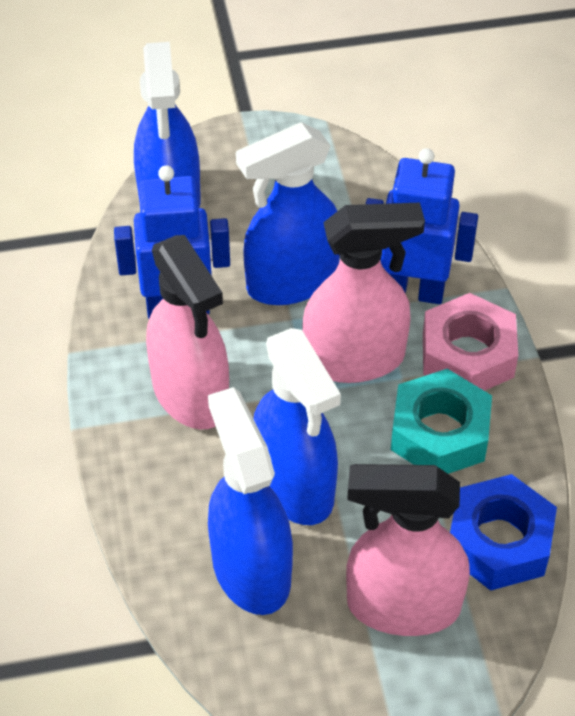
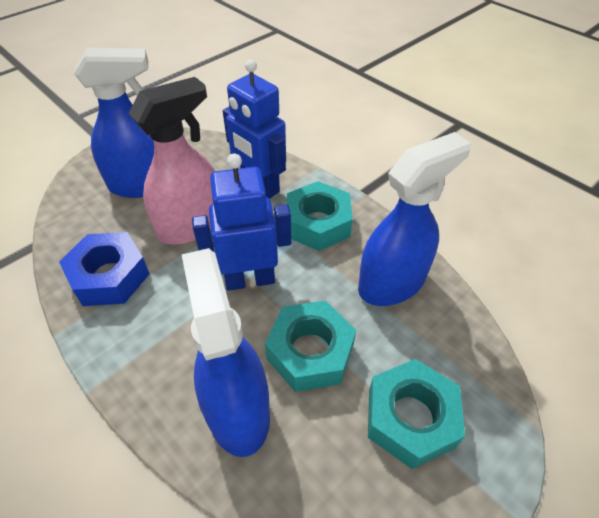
blue spray bottle: [134,42,200,208] [208,387,293,615] [236,122,340,305] [254,328,341,525] = 4 -> [74,48,154,198] [182,248,270,457] [358,132,471,306] = 3
pink nut: [423,293,518,391] = 1 -> none = 0
pink spray bottle: [146,235,229,429] [303,203,425,383] [346,464,470,636] = 3 -> [129,77,215,245] = 1
turquoise nut: [391,369,492,474] = 1 -> [265,301,356,392] [287,181,353,251] [368,359,465,469] = 3

